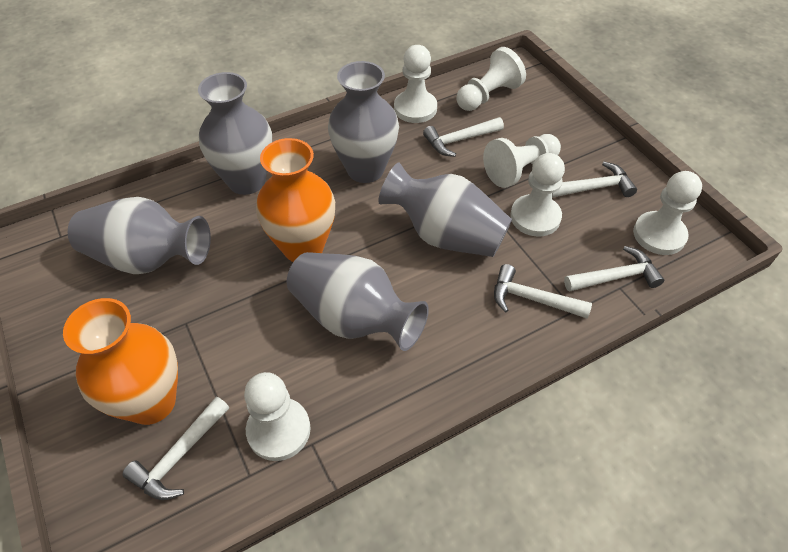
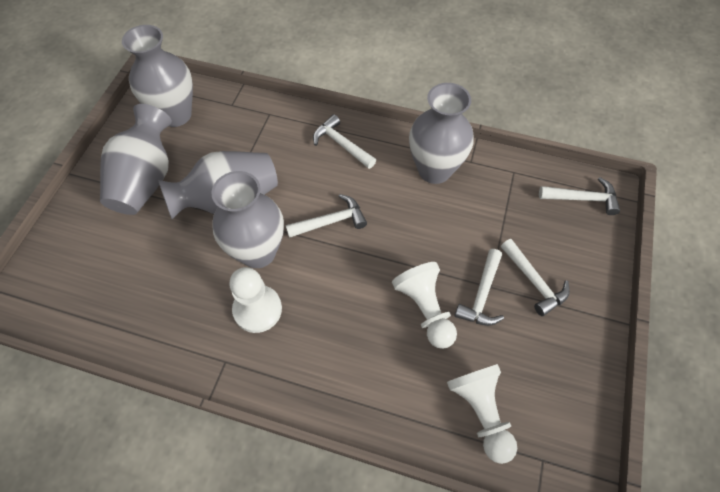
orange vase: [63,298,178,425] [256,138,335,262] = 2 -> none = 0
white pawn: [244,372,311,461] [394,45,437,123] [456,47,526,111] [483,134,561,188] [510,153,565,237] [633,171,702,255] = 6 -> [229,267,282,333] [392,262,457,349] [447,364,517,464] = 3

